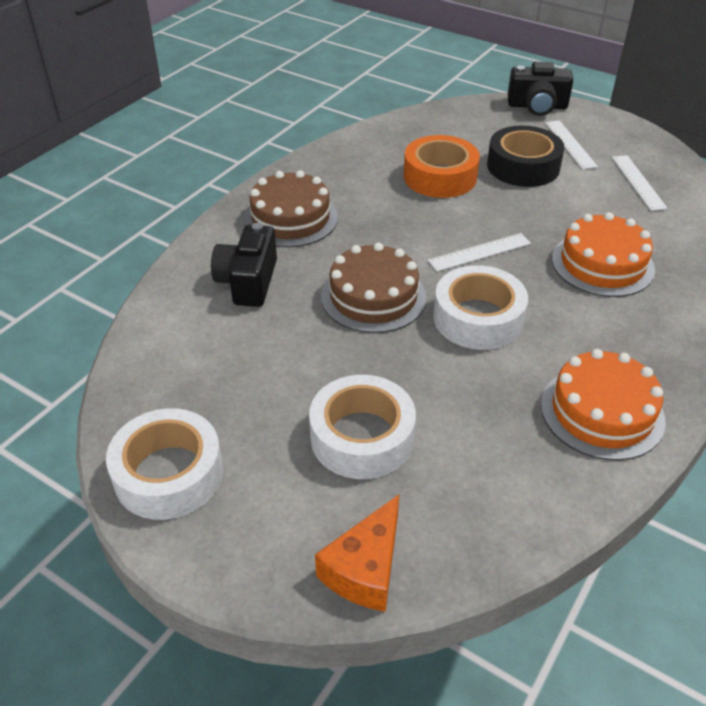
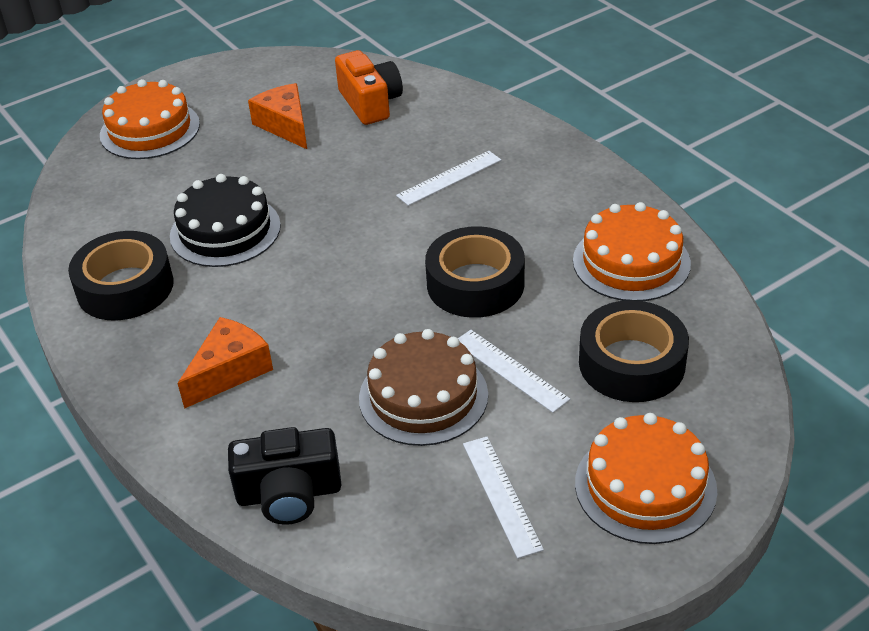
black cake: none = 0 -> [170,174,281,267] = 1
black camera: [211,223,277,307] [508,62,573,116] = 2 -> [228,427,342,525] = 1
black tape: [487,125,565,187] = 1 -> [68,231,174,320] [425,226,525,318] [579,300,689,402] = 3
brown cake: [244,170,338,247] [321,243,426,333] = 2 -> [359,329,488,446] = 1
orange cake: [541,349,666,461] [552,212,655,297] = 2 -> [100,79,200,159] [573,202,691,301] [575,413,717,544] = 3
orange camera: none = 0 -> [335,50,403,125] = 1
orange cheese: [315,495,399,612] = 1 -> [177,317,273,409] [248,83,307,149] = 2
orange tape: [404,135,480,198] = 1 -> none = 0
white tape: [106,408,223,520] [309,375,416,479] [433,265,528,350] = 3 -> none = 0

